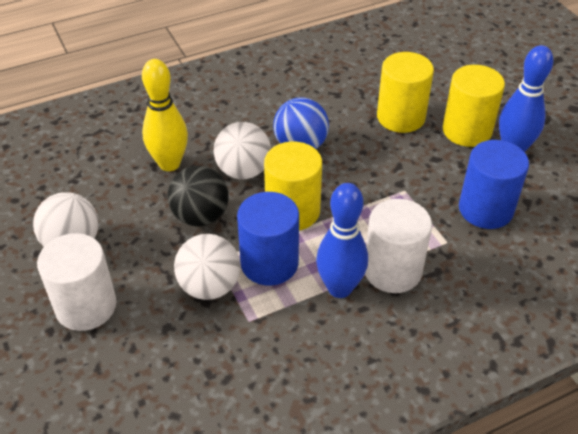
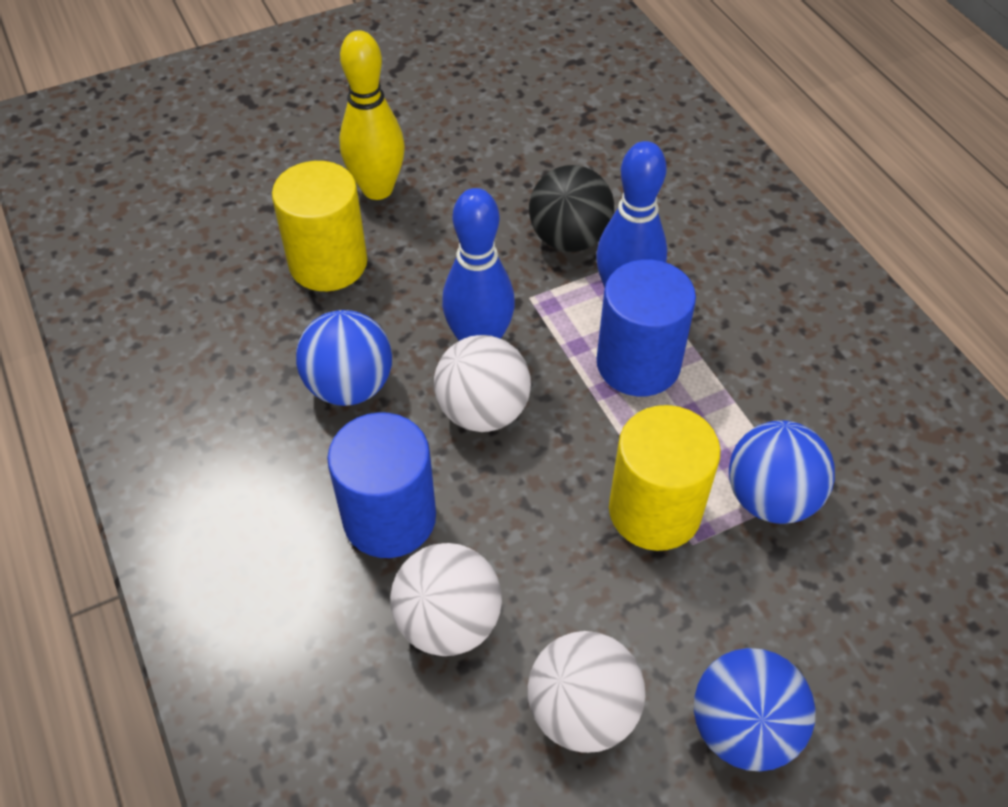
blue ball: [273,97,329,149] = 1 -> [296,310,392,406] [694,648,816,772] [729,420,835,524] = 3
white cylinder: [37,233,117,331] [365,199,432,293] = 2 -> none = 0
yellow cylinder: [264,142,322,230] [377,52,434,133] [443,65,505,147] = 3 -> [272,161,367,291] [609,405,721,551] = 2

